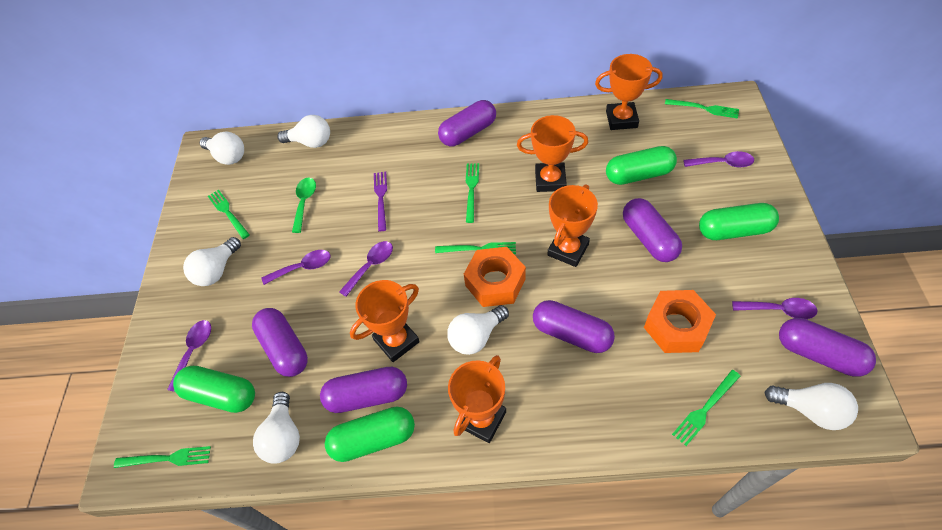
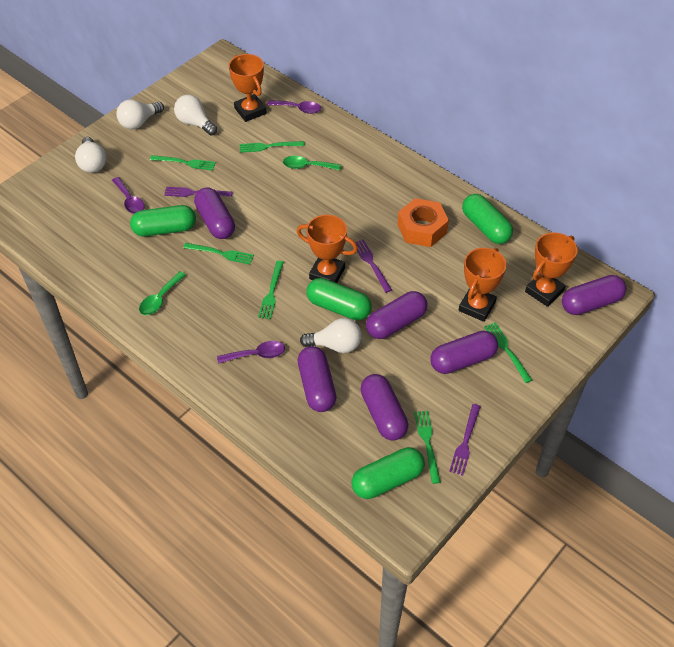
green spoon: [292,178,316,233] = 1 -> [139,271,186,315] [283,156,341,170] = 2
orange nut: [464,247,526,307] [644,290,716,353] = 2 -> [398,198,449,247] = 1
orange trophy: [350,280,420,362] [448,355,506,443] [517,115,588,192] [547,184,598,267] [595,54,663,130] = 5 -> [229,54,266,122] [297,215,358,283] [458,248,506,322] [525,232,578,307] = 4
purple fork: [374,172,387,231] = 1 -> [164,187,232,197] [356,239,392,293] [449,404,481,476] = 3
purple spoon: [167,320,211,392] [261,250,330,285] [339,241,393,297] [683,151,754,168] [732,298,817,319] = 5 -> [112,177,145,214] [217,341,285,364] [267,100,321,114] = 3
white light bulb: [183,237,241,286] [200,131,244,165] [253,392,300,464] [277,115,330,148] [447,305,509,355] [764,383,858,430] = 6 -> [75,137,106,173] [116,100,164,129] [174,95,217,136] [300,318,362,353] = 4

